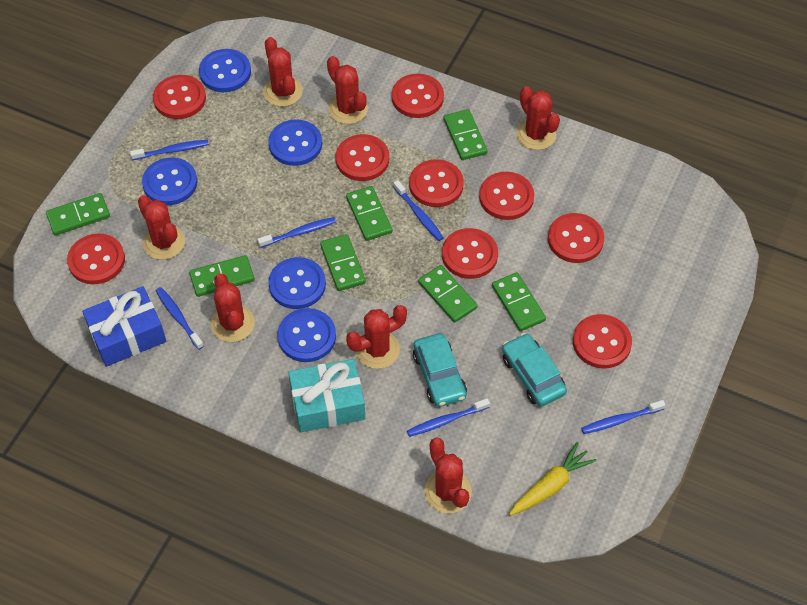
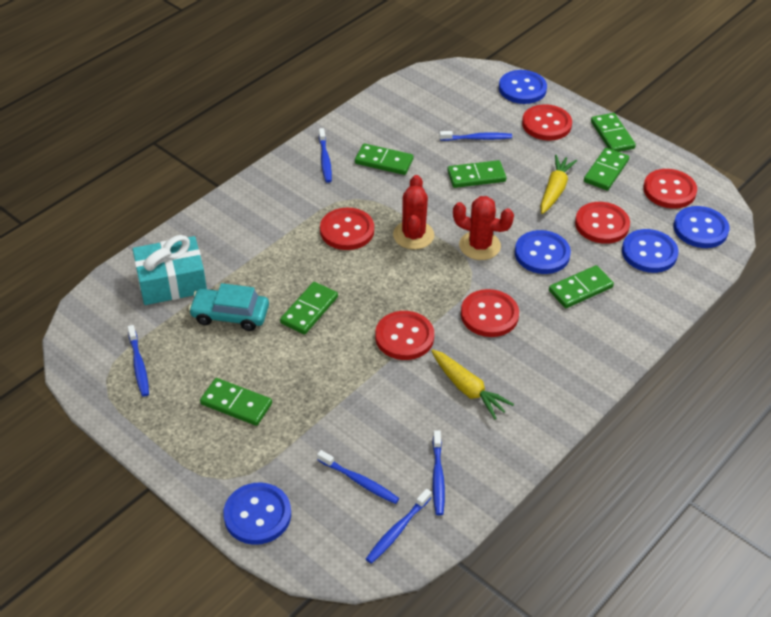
blue gift: [82,286,166,367] = 1 -> none = 0
red button: [67,233,125,284] [153,75,206,119] [336,134,389,181] [392,74,444,118] [409,159,464,207] [442,228,498,279] [479,172,534,220] [548,213,604,263] [573,314,632,368] = 9 -> [320,208,374,250] [375,311,434,360] [461,289,519,337] [522,104,572,141] [575,202,630,244] [643,169,697,209] = 6
red cactus: [138,195,185,260] [211,273,255,342] [263,37,303,107] [327,56,368,124] [346,305,407,369] [424,438,472,513] [516,86,560,150] = 7 -> [393,175,435,249] [453,196,514,260] = 2
turquoise car: [413,333,467,407] [502,333,567,407] = 2 -> [188,283,269,331] = 1
yellow carrot: [509,442,596,516] = 1 -> [431,349,514,419] [540,155,577,214] = 2

